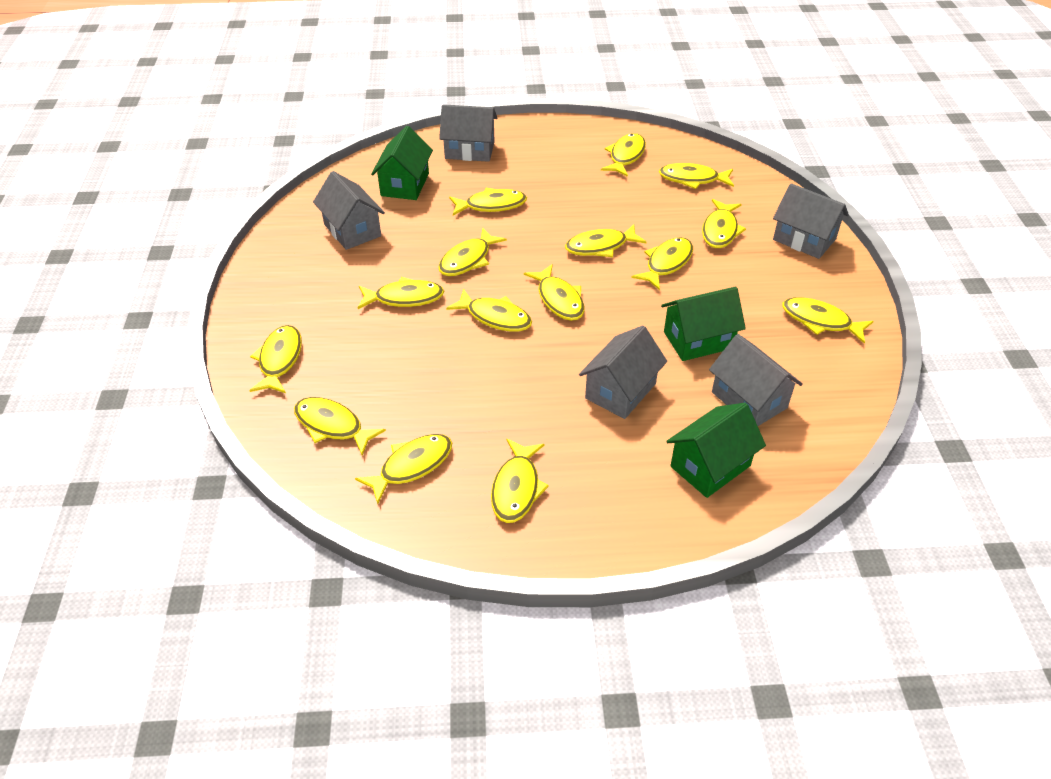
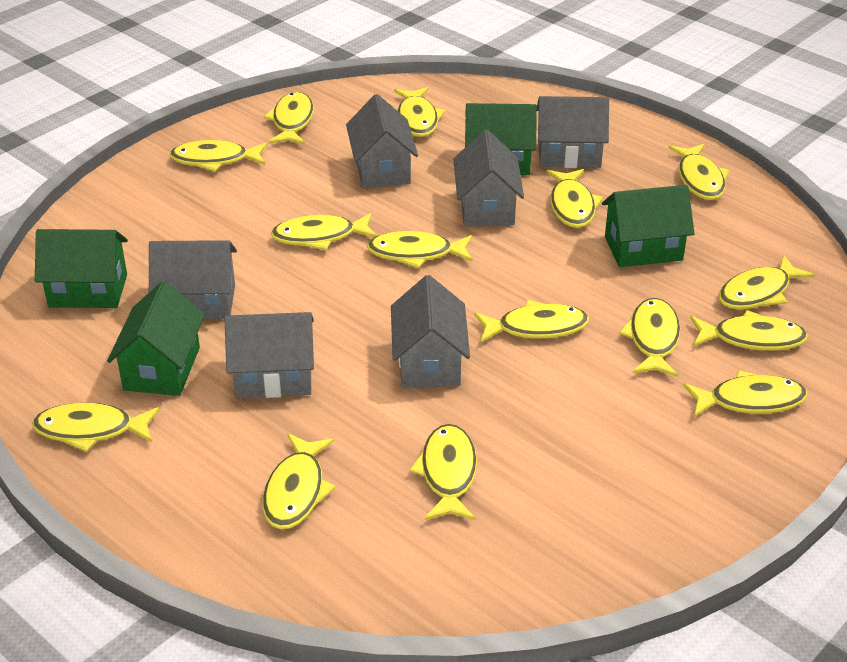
green house: [371,126,433,200] [661,286,746,361] [666,403,766,498] = 3 -> [35,229,128,308] [107,281,205,396] [465,103,537,175] [602,185,695,267] = 4
grey house: [313,171,385,250] [439,104,497,162] [579,325,667,419] [709,334,803,426] [773,183,849,259] = 5 -> [149,240,237,319] [225,312,314,398] [346,94,418,188] [391,275,470,388] [453,130,524,226] [537,96,609,168] = 6

